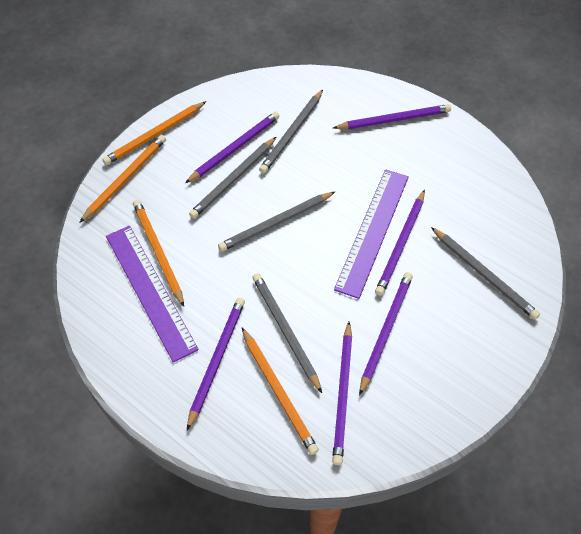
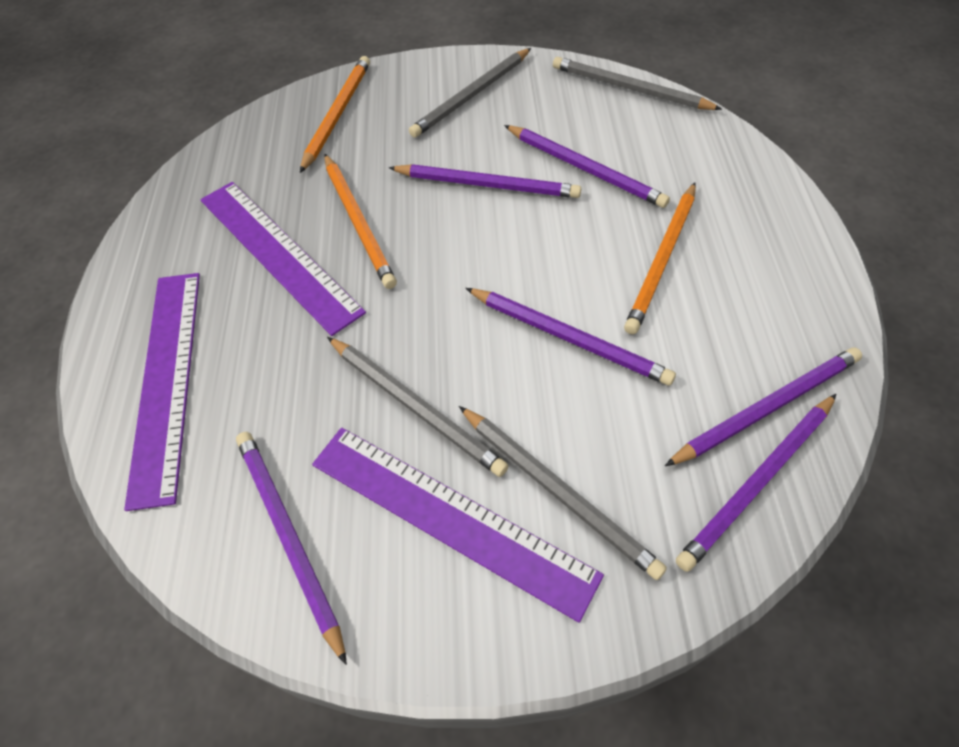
grey pencil: [189,137,276,219] [218,192,335,251] [252,273,322,393] [259,90,323,173] [431,227,540,320] = 5 -> [327,337,508,477] [409,48,531,138] [459,406,667,580] [553,57,722,110] = 4
orange pencil: [79,135,166,223] [102,101,207,165] [133,200,184,307] [242,328,319,455] = 4 -> [300,56,370,173] [325,154,397,289] [624,182,696,334] = 3
purple ruler: [106,226,199,362] [334,169,409,299] = 2 -> [124,273,200,511] [200,182,366,336] [312,428,604,623] = 3

